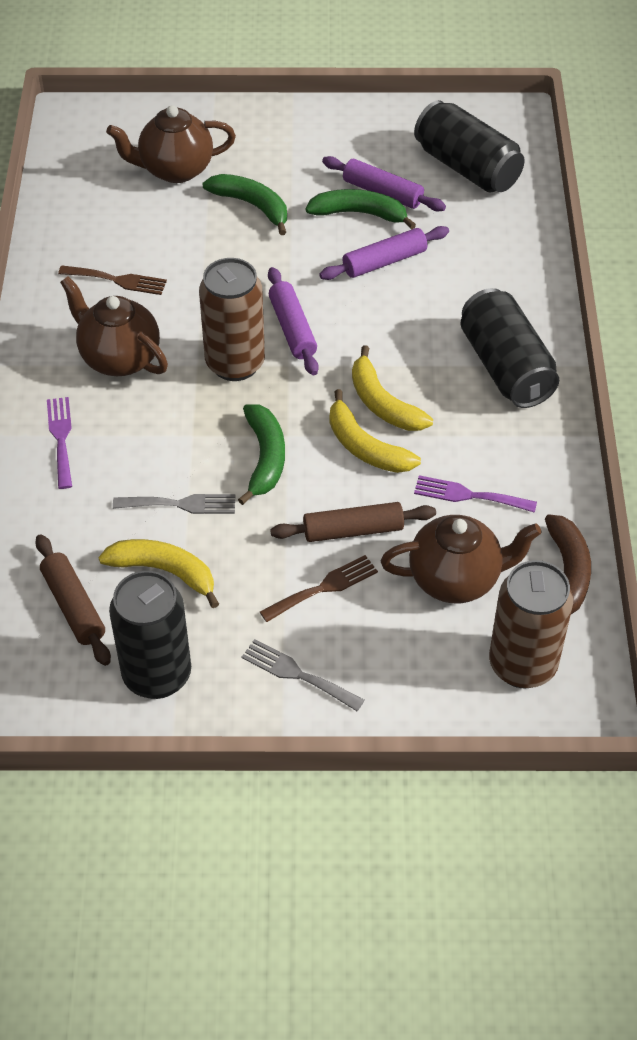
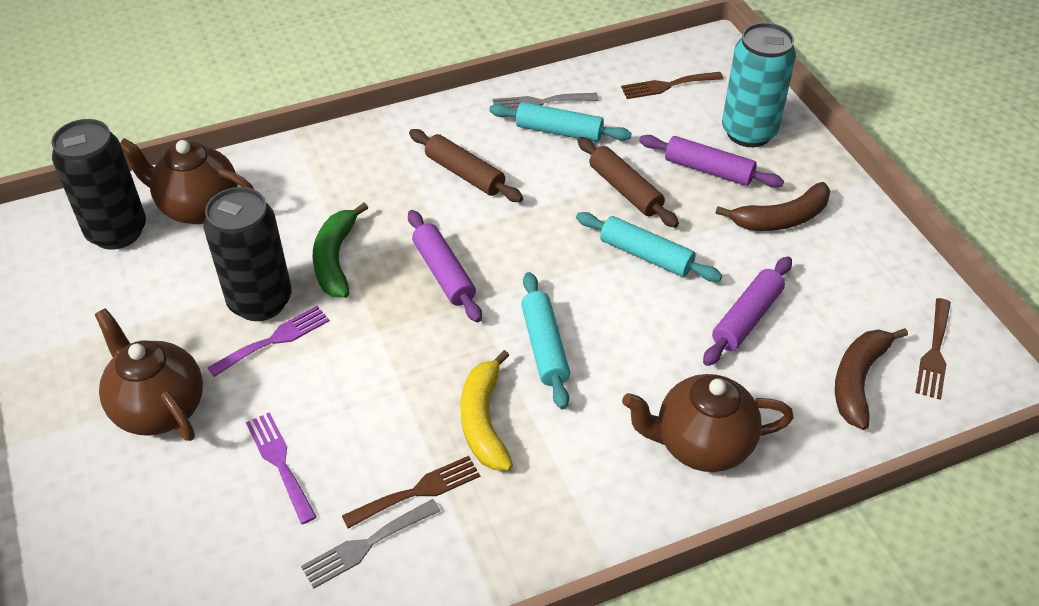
black can: [109,571,191,699] [414,100,525,192] [461,288,559,408] = 3 -> [52,119,146,250] [204,187,292,321] = 2
brown banana: [545,515,591,614] = 1 -> [715,182,830,231] [835,328,908,430] = 2
brown can: [199,258,265,381] [489,560,573,689] = 2 -> none = 0
brown fork: [58,265,167,295] [260,555,378,622] = 2 -> [342,456,480,529] [621,72,724,99] [915,298,951,400] = 3
green banana: [202,174,287,235] [238,404,285,505] [305,189,416,229] = 3 -> [313,203,368,298] = 1
turquoise can: none = 0 -> [722,23,796,147] = 1
turquoise rolling pin: none = 0 -> [489,102,632,142] [521,272,570,409] [576,212,722,282] = 3
yellow banana: [98,539,219,608] [330,389,421,473] [352,345,433,431] = 3 -> [461,350,513,470] = 1

